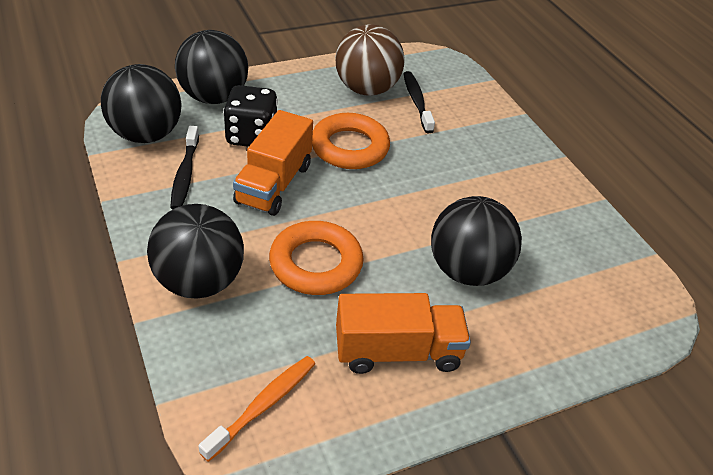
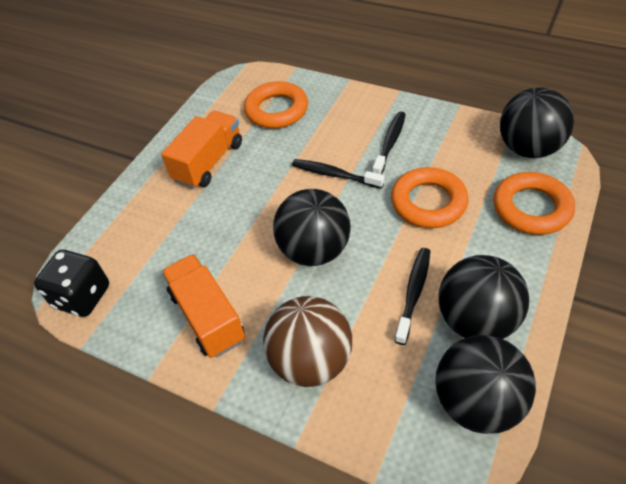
black toothbrush: [170,126,199,209] [403,71,435,133] = 2 -> [292,159,385,189] [373,112,406,175] [395,248,430,345] = 3
orange ring: [269,221,364,295] [312,113,390,169] = 2 -> [244,81,308,129] [391,167,468,228] [493,172,575,235] = 3
orange toothbrush: [198,356,315,462] = 1 -> none = 0

